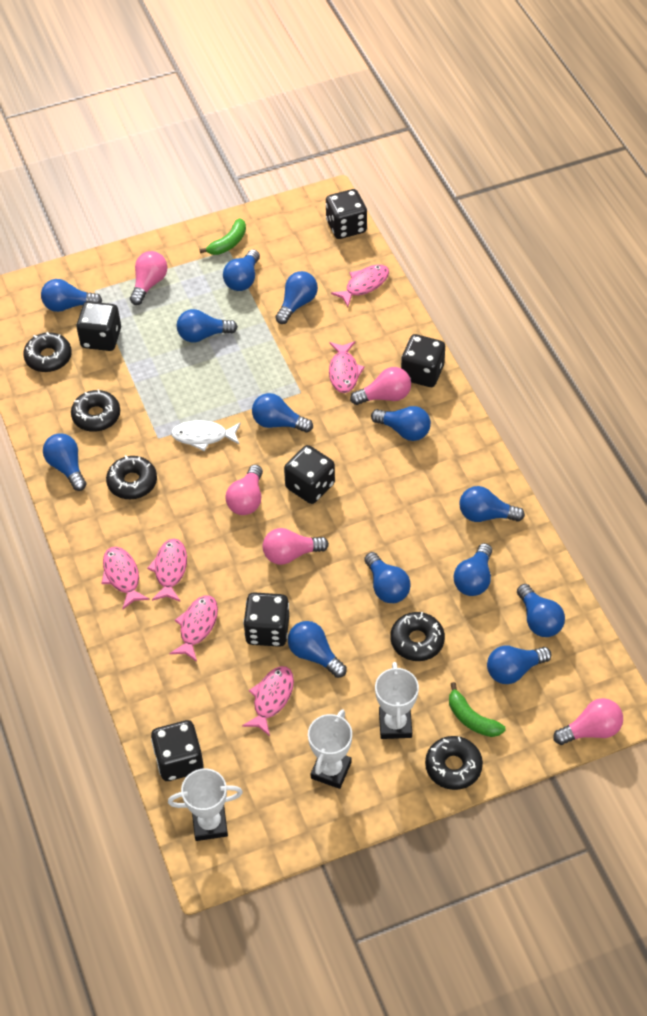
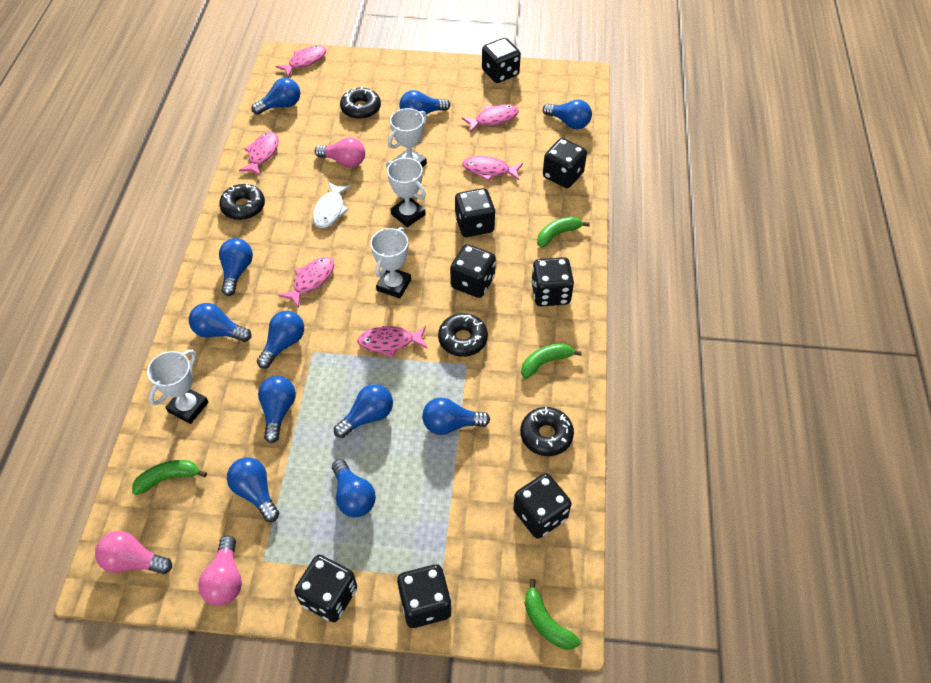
black dice: [77,301,121,351] [151,720,204,781] [243,592,289,647] [284,445,335,504] [326,189,367,239] [401,334,445,387] = 6 -> [294,555,357,622] [397,564,452,628] [450,244,496,298] [455,188,496,237] [482,38,521,83] [513,473,571,539] [531,257,574,306] [543,138,587,188] = 8
black donut: [23,332,72,372] [71,389,120,432] [106,455,157,499] [390,612,445,661] [425,736,483,790] = 5 -> [220,184,265,220] [340,86,381,119] [438,313,488,357] [520,407,574,456] = 4
blue light bulb: [41,279,102,312] [43,433,86,491] [177,309,238,343] [223,249,260,291] [252,393,313,433] [275,271,318,324] [288,621,347,678] [364,552,411,603] [371,406,431,441] [454,543,492,596] [459,486,525,522] [487,646,551,684] [517,584,565,637] = 13 -> [189,303,251,342] [219,238,253,296] [227,457,279,522] [252,78,300,115] [257,311,304,369] [258,376,296,443] [332,459,376,518] [334,384,393,438] [399,90,450,115] [422,398,490,435] [543,100,592,129] = 11
green banana: [199,218,246,255] [449,682,506,737] = 2 -> [132,460,207,495] [521,343,582,379] [525,579,581,649] [537,216,590,248] = 4
pink light bulb: [130,251,167,305] [226,465,263,515] [263,528,329,565] [350,367,411,405] [553,698,623,745] = 5 -> [95,531,172,574] [198,535,242,606] [315,137,365,168] = 3
white trophy: [168,768,243,841] [308,709,352,789] [375,662,419,739] = 3 -> [147,350,209,424] [370,227,411,299] [386,158,426,227] [388,108,427,168] = 4

